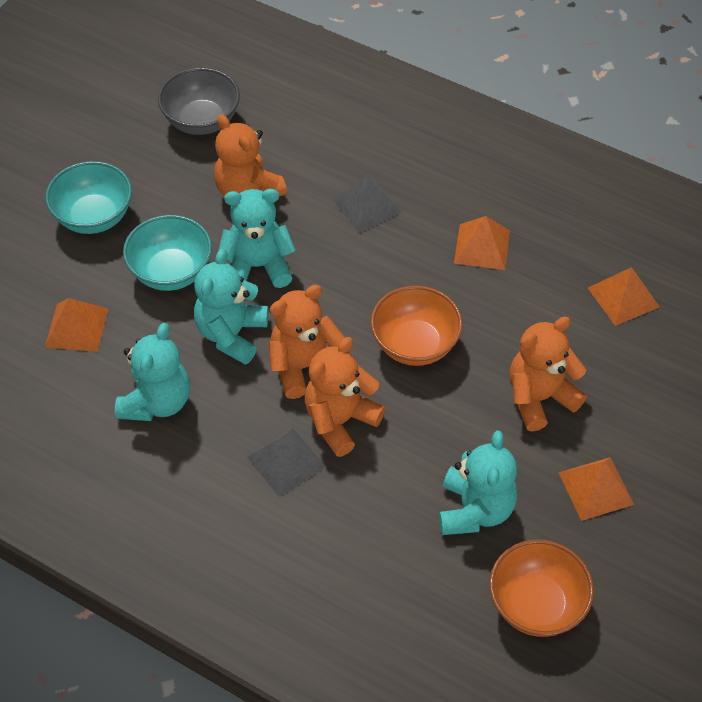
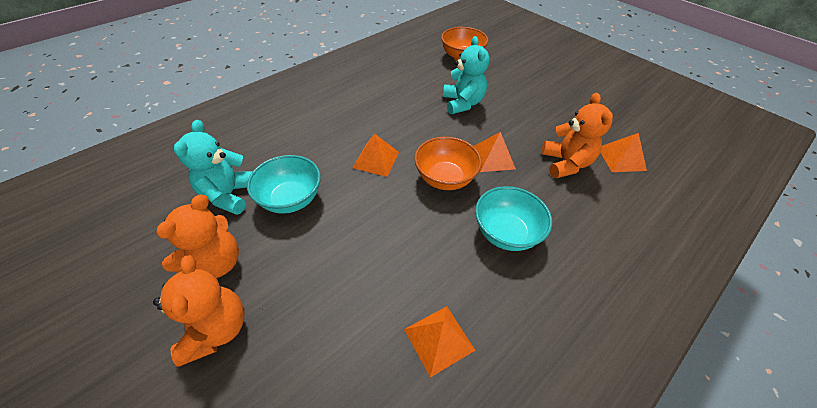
grey bowl: [158,68,240,135] = 1 -> none = 0
grey pyramid: [247,429,326,497] [333,175,402,233] = 2 -> none = 0
orange teddy bear: [214,114,287,197] [269,285,345,399] [305,337,386,457] [509,316,587,432] = 4 -> [153,255,245,367] [156,194,239,278] [541,93,613,178] = 3
turquoise teddy bear: [115,323,190,421] [194,249,268,365] [218,189,296,288] [439,430,517,535] = 4 -> [174,120,253,215] [443,36,490,114] = 2

